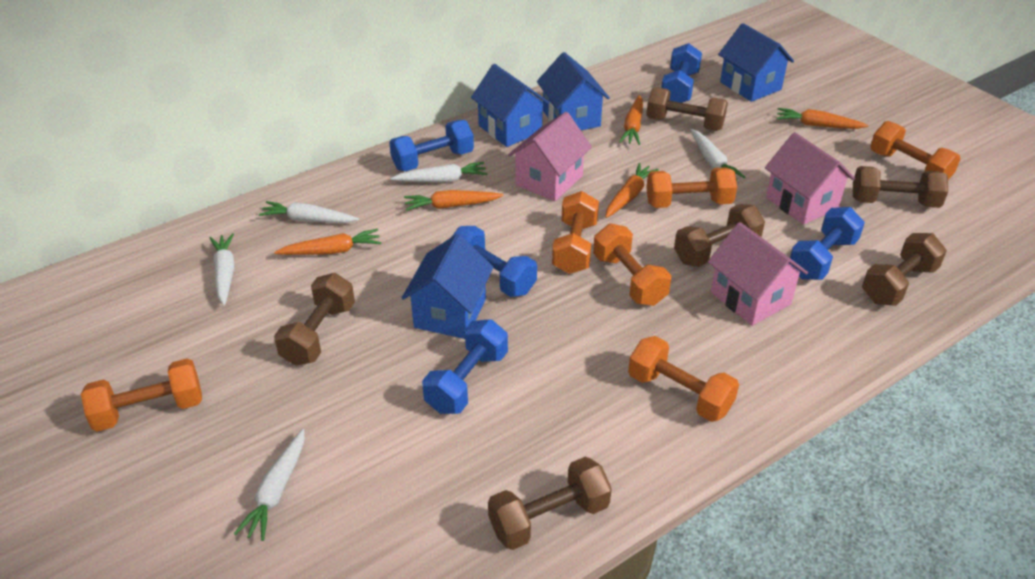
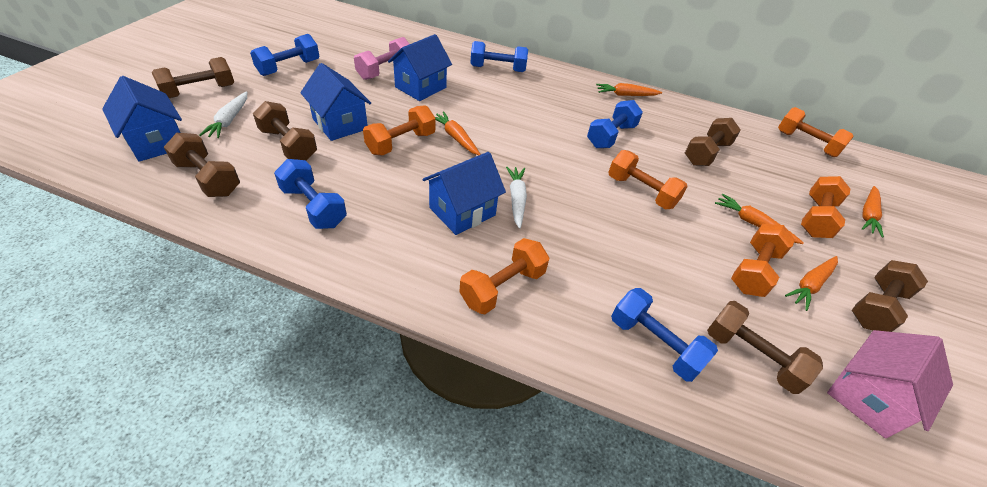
pink dumbbell: none = 0 -> [354,37,409,80] = 1
pink house: [508,112,592,201] [708,222,808,326] [765,132,855,225] = 3 -> [827,330,953,439] = 1
white carrot: [210,233,234,306] [234,429,304,541] [258,201,359,223] [391,162,488,182] [691,129,746,180] = 5 -> [199,91,248,138] [506,167,527,229] = 2

